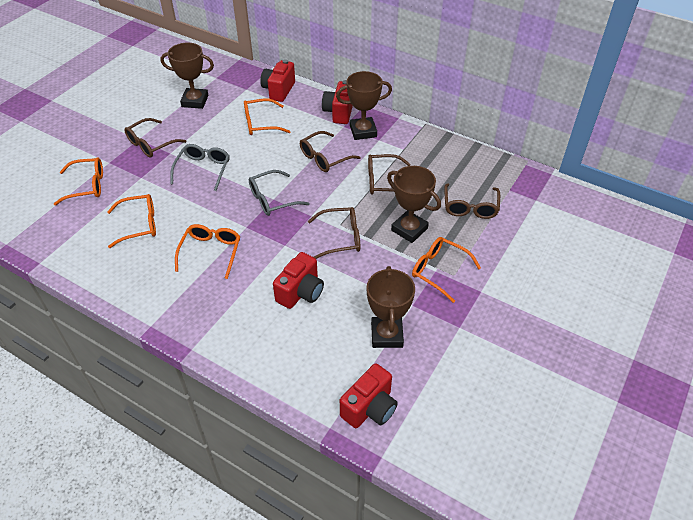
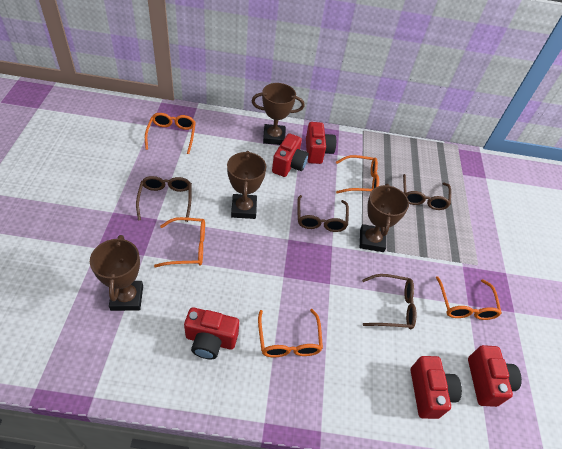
brown glasses: [124,118,187,158] [300,131,361,172] [308,207,360,259] [368,154,410,195] [444,183,500,219] = 5 -> [136,176,192,222] [297,195,349,232] [362,274,416,329] [403,174,451,210] = 4
grey glasses: [170,144,230,191] [249,170,310,216] = 2 -> none = 0
red camera: [260,59,295,102] [273,252,324,309] [322,80,353,124] [340,363,398,428] = 4 -> [184,307,239,359] [272,133,309,177] [306,122,336,164] [411,356,462,419] [468,345,522,407] = 5

